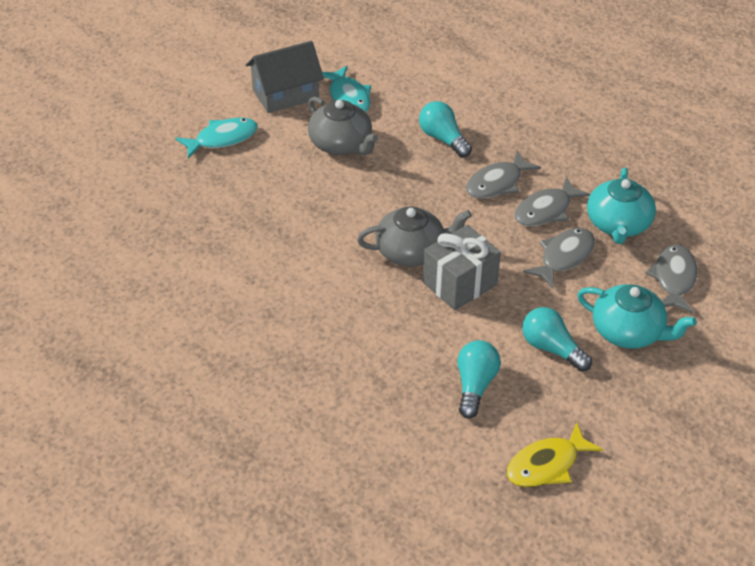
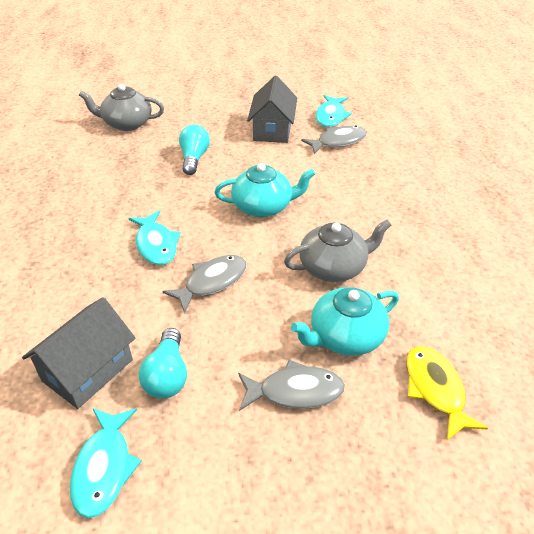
grey fish: [466,151,541,199] [514,177,590,226] [523,228,595,289] [646,244,698,313] = 4 -> [162,255,246,313] [238,360,345,411] [301,126,367,154] = 3
grey gift: [423,225,501,310] = 1 -> none = 0
grey house: [246,41,324,113] = 1 -> [22,297,135,409] [247,76,297,143] = 2
turquoise fish: [175,118,258,159] [322,66,371,112] = 2 -> [70,408,142,518] [128,211,181,265] [315,95,352,127] = 3
turquoise light bulb: [419,101,472,158] [457,340,501,419] [522,307,592,372] = 3 -> [139,328,187,399] [179,124,210,175] = 2

